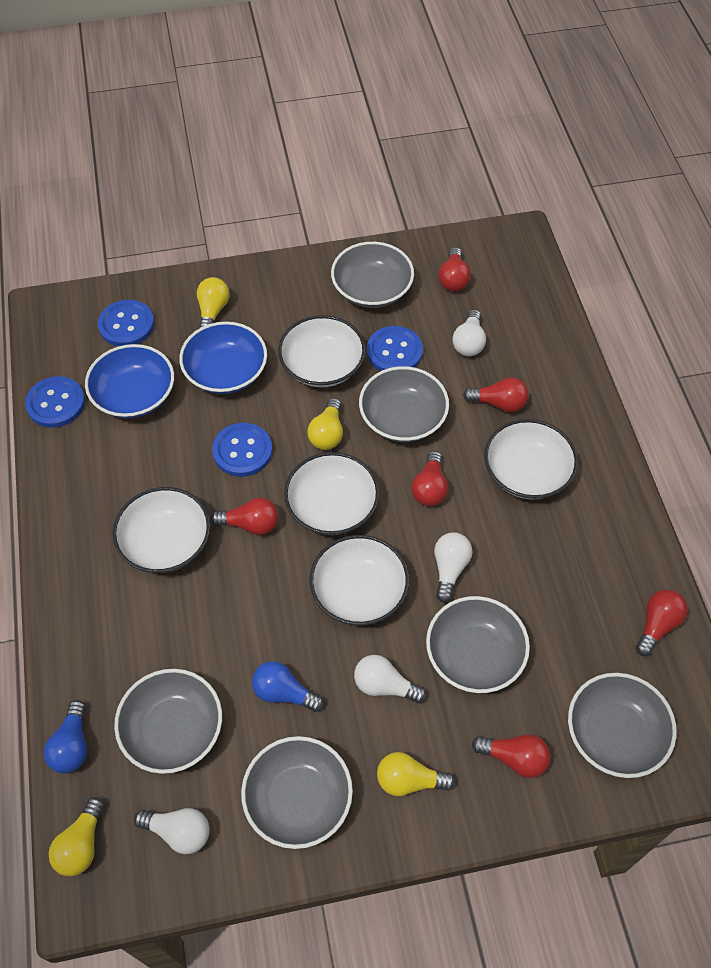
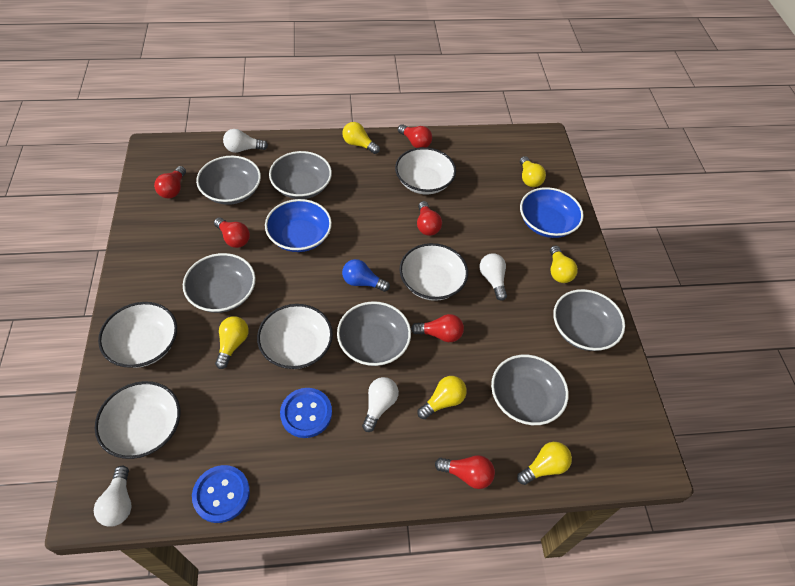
blue button: [25,376,85,428] [98,300,154,346] [212,423,272,477] [367,326,423,371] = 4 -> [192,465,250,523] [280,388,332,438] = 2
blue light bulb: [44,700,87,773] [252,661,324,712] = 2 -> [342,259,390,292] = 1
yellow light bulb: [49,797,104,876] [197,277,230,328] [307,398,343,450] [377,752,455,796] = 4 -> [215,316,249,369] [342,122,380,154] [418,376,467,419] [517,442,572,485] [520,156,546,187] [550,245,578,283] = 6

